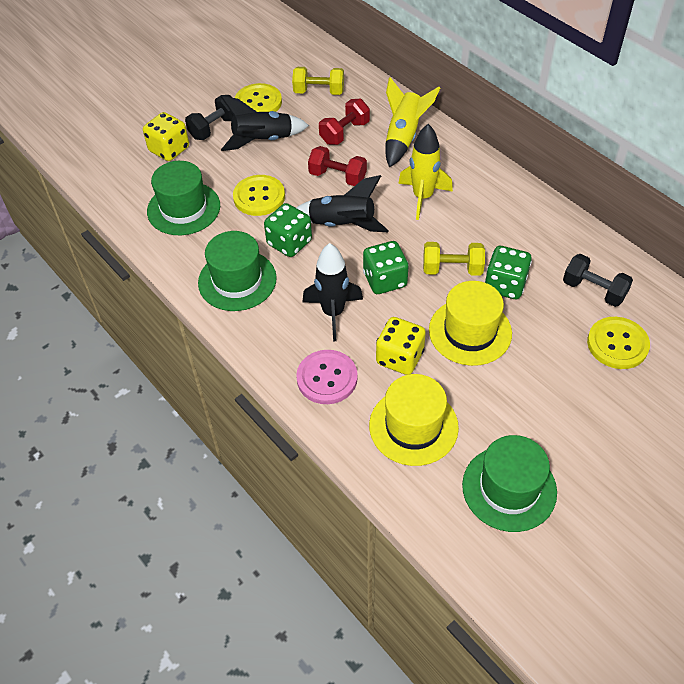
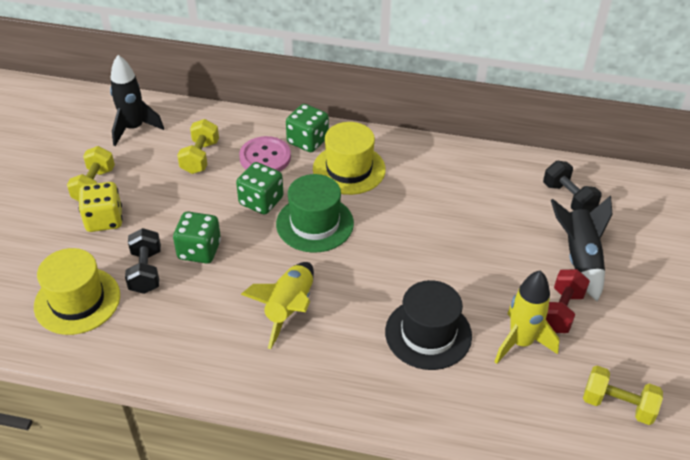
black hat: none = 0 -> [385,280,472,370] = 1
black rocket: [221,96,309,151] [296,175,389,232] [302,243,363,341] = 3 -> [110,55,164,146] [551,196,613,302] = 2
green hat: [147,161,220,235] [198,231,277,311] [462,435,557,532] = 3 -> [276,174,354,253] = 1
red dumbbell: [308,146,367,186] [319,99,370,145] = 2 -> [546,269,590,333] = 1
yellow button: [233,175,285,216] [235,83,282,112] [587,317,650,369] = 3 -> none = 0
yellow dice: [143,112,189,161] [376,317,426,375] = 2 -> [79,182,123,232] = 1
yellow dumbbell: [292,67,344,95] [423,242,485,276] = 2 -> [67,146,115,201] [177,119,219,174] [583,366,663,425] = 3

